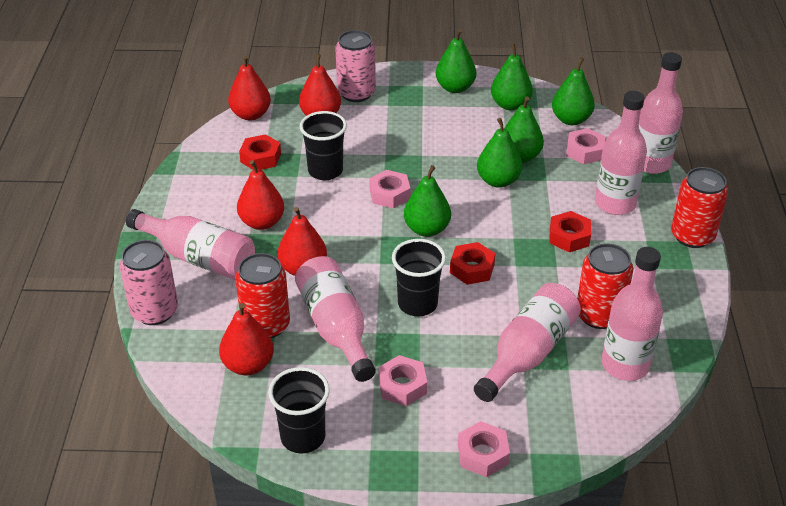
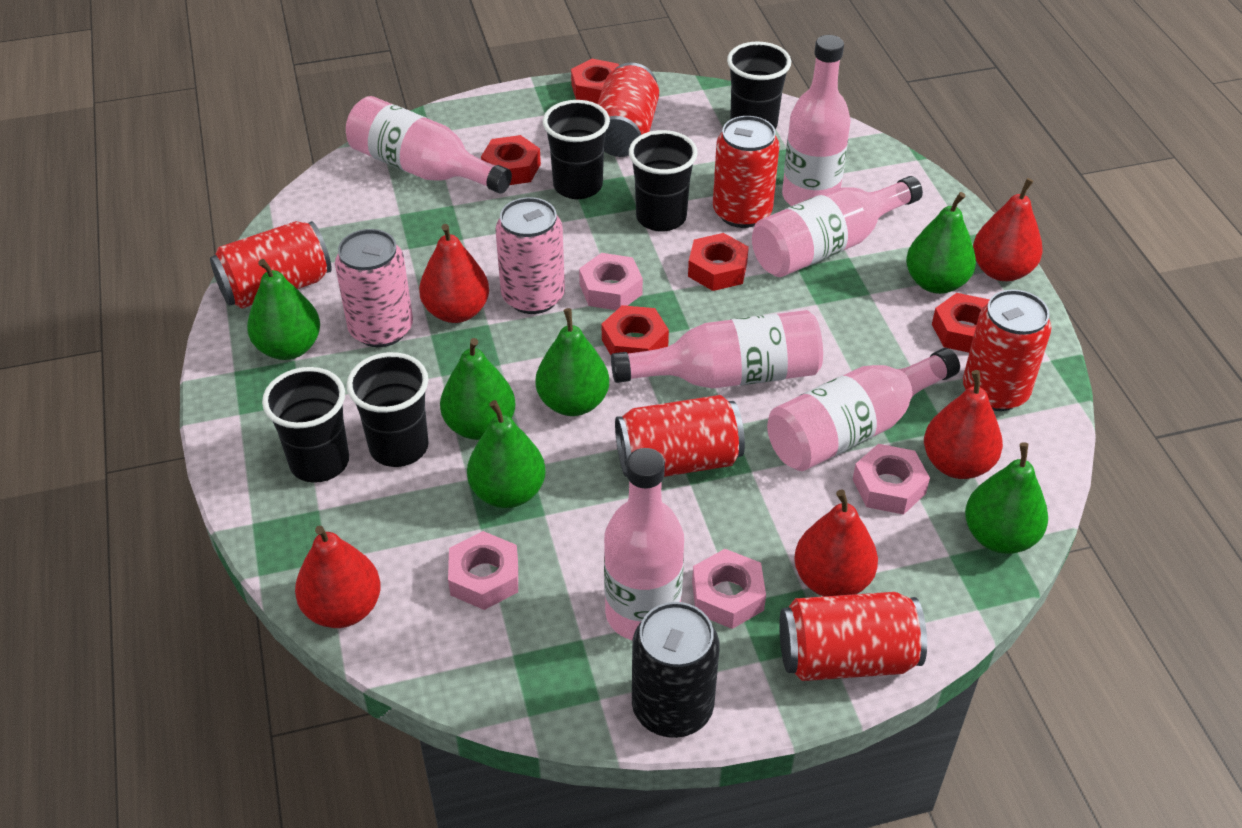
black can: none = 0 -> [632,602,719,738] = 1
black cup: [268,367,330,453] [300,111,347,180] [392,239,446,316] = 3 -> [262,367,349,483] [347,352,429,467] [543,100,610,199] [629,130,698,232] [727,41,791,129] = 5
red can: [235,253,290,338] [577,243,633,329] [671,167,728,248] = 3 -> [210,221,332,309] [598,63,659,157] [615,395,745,477] [713,116,780,228] [779,592,927,681] [963,289,1051,411] = 6
red nut: [239,134,281,170] [450,242,495,285] [549,211,591,252] = 3 -> [481,135,541,185] [571,59,619,104] [602,305,669,355] [688,233,749,291] [932,293,990,353] = 5

